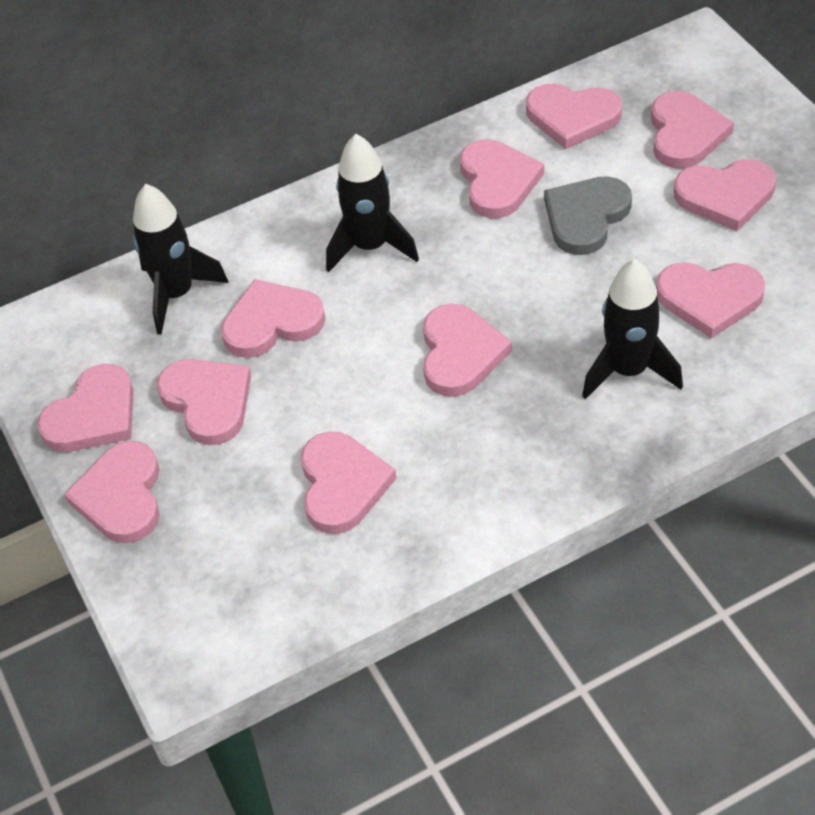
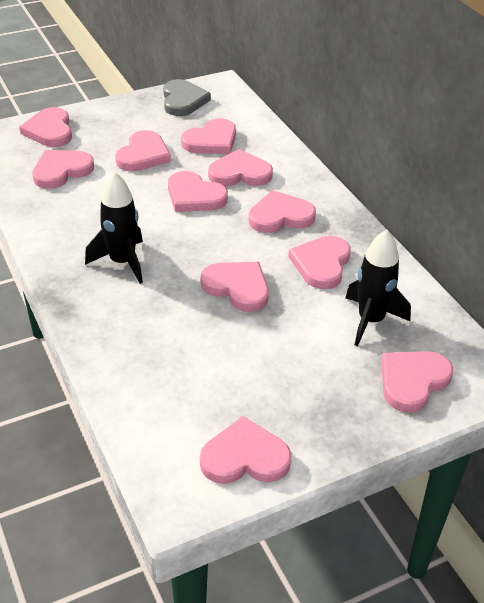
black rocket: [133,184,229,334] [326,134,419,272] [582,259,683,399] = 3 -> [85,172,143,284] [345,229,411,346] = 2

